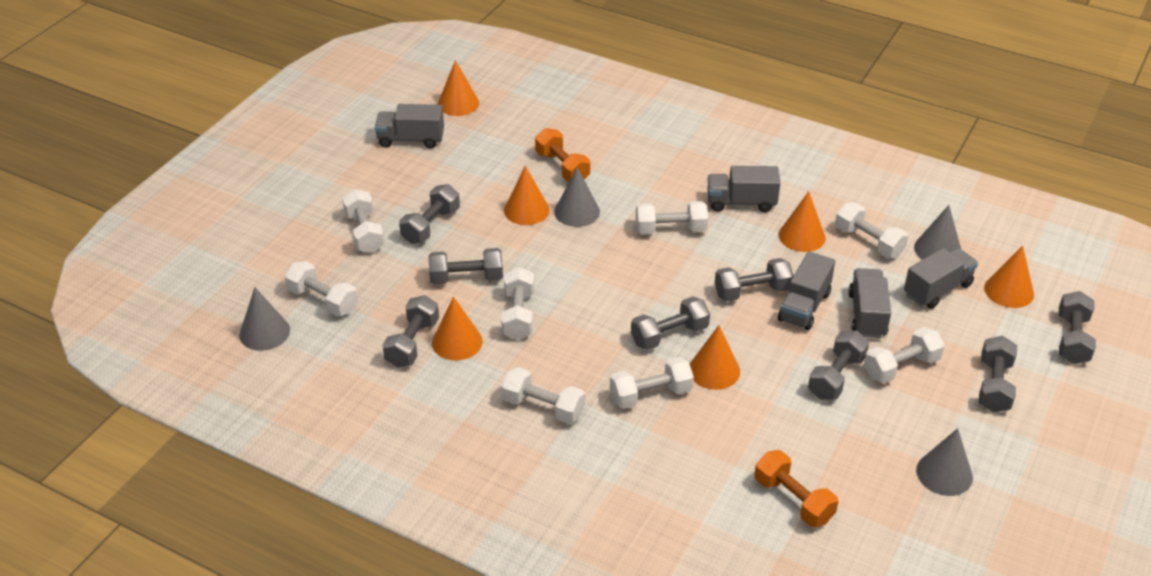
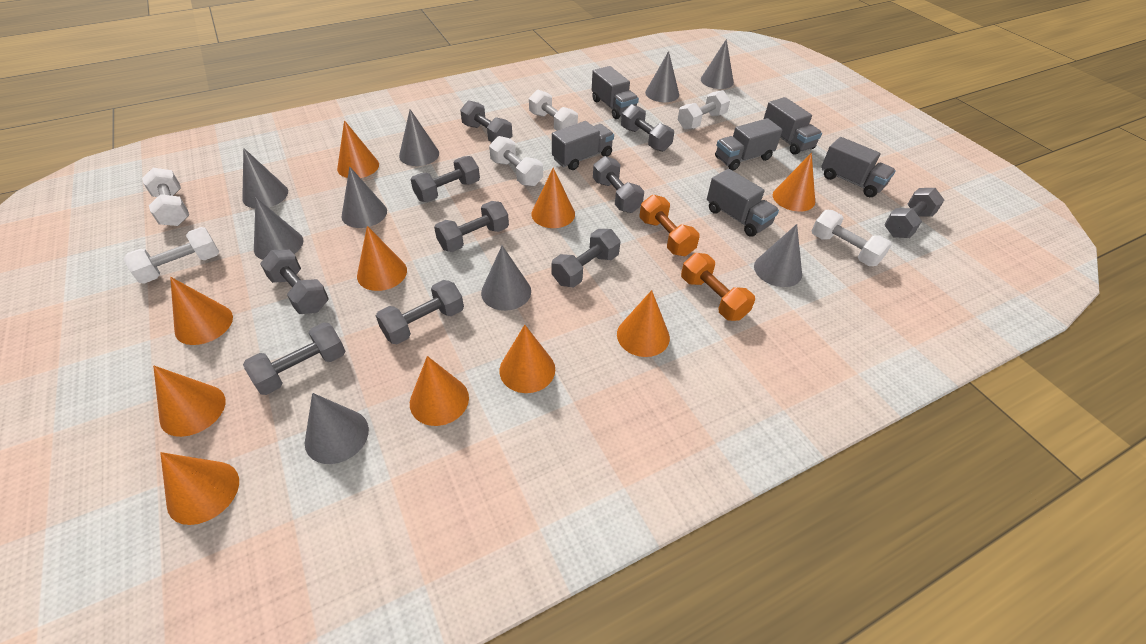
grey cone: [239,287,290,351] [554,167,600,227] [914,205,961,260] [916,428,973,496] = 4 -> [242,148,288,208] [254,198,304,260] [305,393,369,464] [342,166,387,228] [399,109,439,166] [481,246,531,311] [645,51,679,102] [701,39,734,89] [754,224,802,287] = 9
grey dumbbell: [383,295,439,368] [399,184,460,244] [429,248,503,284] [631,296,710,350] [715,258,794,301] [808,331,869,400] [979,336,1017,413] [1059,291,1096,364] = 8 -> [243,322,346,395] [260,250,329,314] [376,280,464,344] [411,156,480,202] [434,201,509,252] [460,100,512,142] [552,229,620,287] [593,156,644,213] [621,104,674,152] [884,188,944,238] = 10
grey truck: [375,104,444,148] [707,166,780,212] [778,251,835,330] [848,268,891,338] [904,248,978,309] = 5 -> [552,121,614,170] [592,66,639,119] [707,169,779,237] [715,118,783,171] [764,97,822,155] [821,137,896,197] = 6
orange cone: [432,297,483,361] [438,60,479,116] [504,166,549,225] [690,325,740,390] [779,192,825,252] [984,246,1034,308] = 6 -> [153,366,226,437] [160,452,239,525] [170,277,233,345] [337,120,379,178] [357,226,407,291] [410,356,469,426] [499,325,555,393] [532,168,575,228] [617,290,670,357] [773,153,815,212] = 10
white dumbbell: [284,261,358,316] [342,189,385,253] [501,267,534,340] [501,367,585,424] [610,357,694,409] [636,201,708,234] [835,203,908,258] [864,327,945,383] = 8 -> [123,227,219,284] [142,168,189,226] [489,136,543,186] [529,90,578,131] [678,90,730,130] [812,210,892,266] = 6

